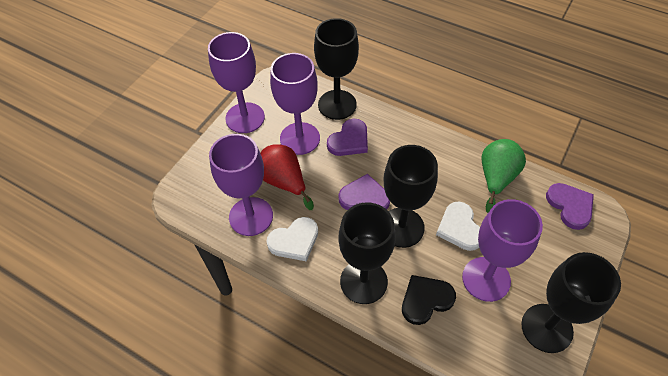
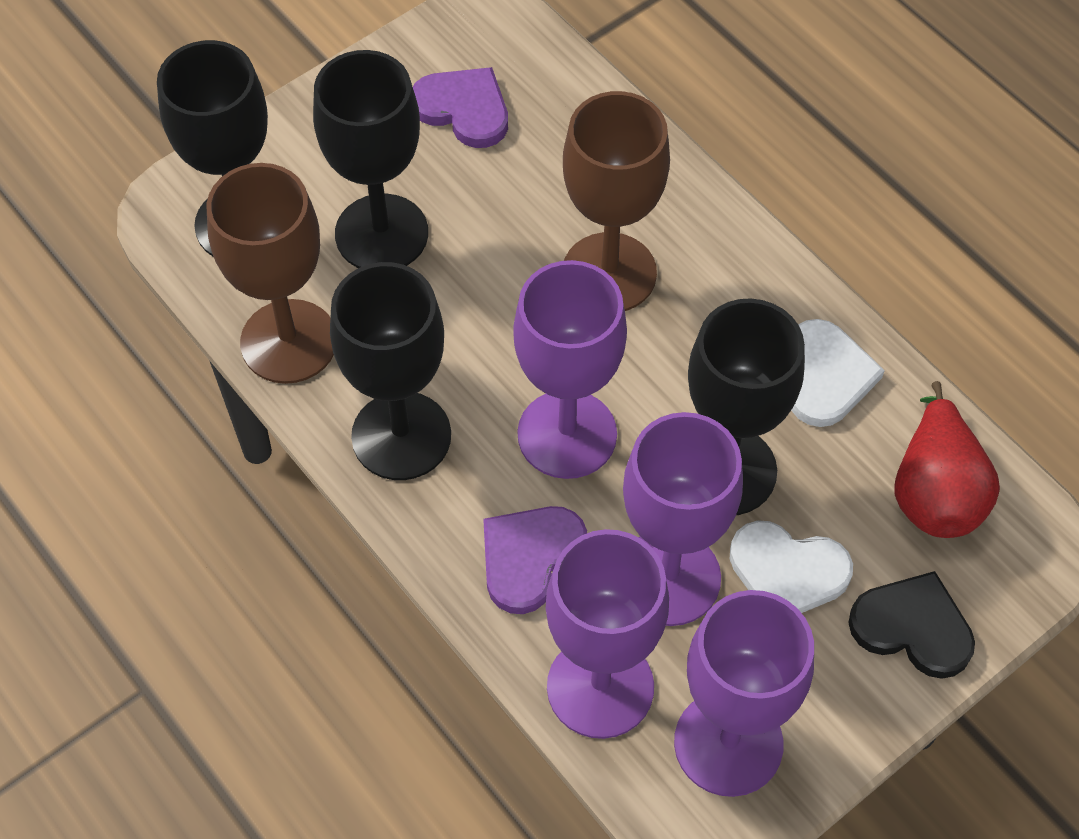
brown goblet: none = 0 -> [207,163,334,384] [563,91,670,311] = 2
green pear: [481,139,526,213] = 1 -> none = 0
purple heart: [327,119,368,156] [339,174,390,210] [546,183,594,230] = 3 -> [413,67,508,148] [483,506,587,614] = 2

